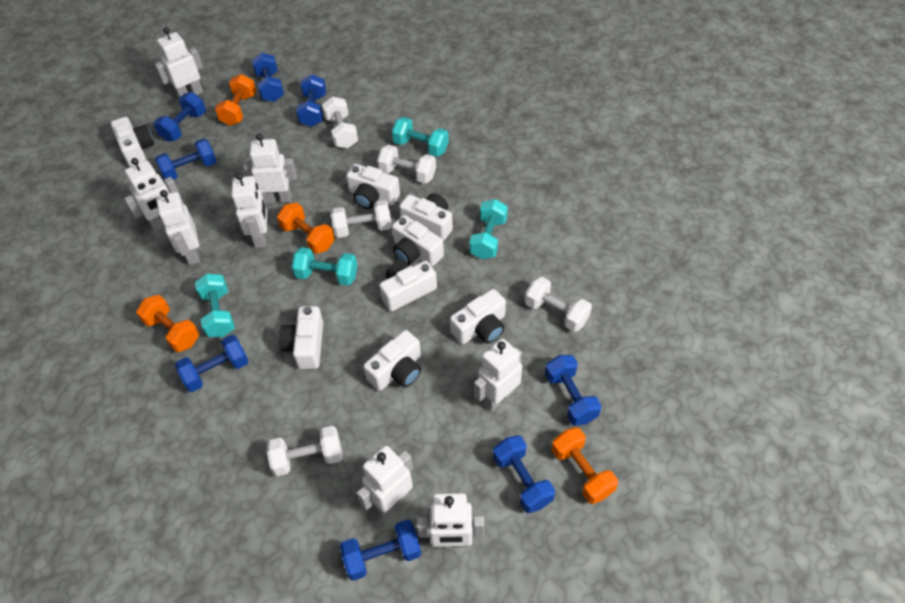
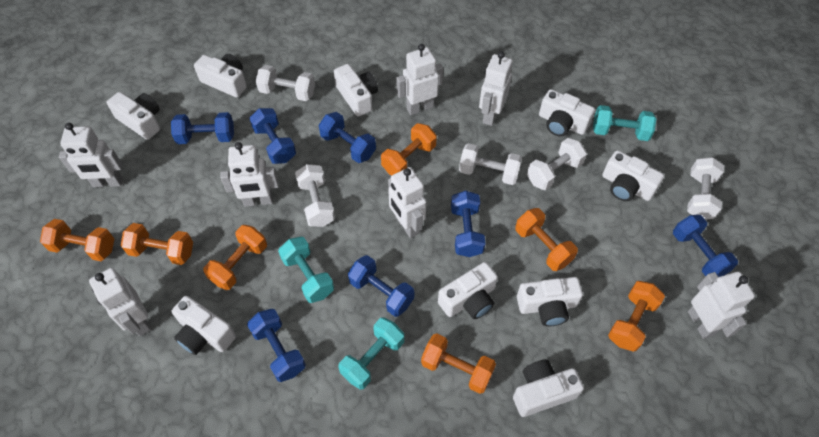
blue dumbbell: [154,92,206,142] [155,138,217,180] [175,335,249,392] [252,53,284,102] [296,74,326,127] [340,519,421,581] [493,435,555,513] [545,355,602,426] = 8 -> [171,112,234,144] [247,309,306,382] [249,108,296,164] [319,112,376,163] [348,255,414,317] [451,191,485,257] [673,214,738,277] = 7
orange dumbbell: [136,295,199,352] [215,74,256,126] [277,202,335,254] [551,427,618,504] = 4 -> [40,219,114,261] [121,223,193,265] [203,225,267,290] [381,123,437,175] [421,333,496,394] [515,208,578,271] [608,281,665,352] = 7
turquoise dumbbell: [195,273,235,337] [292,247,357,286] [392,117,449,157] [469,199,508,259] = 4 -> [278,237,334,303] [339,317,404,390] [593,105,656,141] = 3
white camera: [111,117,155,167] [279,306,323,369] [347,164,400,209] [363,330,421,391] [379,260,437,311] [392,215,444,266] [399,193,453,241] [450,289,506,344] = 8 -> [107,92,160,140] [172,296,236,355] [194,54,247,98] [334,64,378,117] [438,262,498,319] [513,360,584,417] [517,277,583,326] [539,89,595,136] [602,150,664,201] = 9
white robot: [124,158,181,231] [155,27,203,98] [156,190,200,265] [231,173,267,248] [243,134,297,204] [357,446,413,517] [417,493,484,548] [474,339,522,412] = 8 -> [59,123,123,188] [89,268,151,336] [220,142,279,207] [388,167,426,238] [396,44,443,115] [479,51,513,126] [688,271,755,339] = 7

